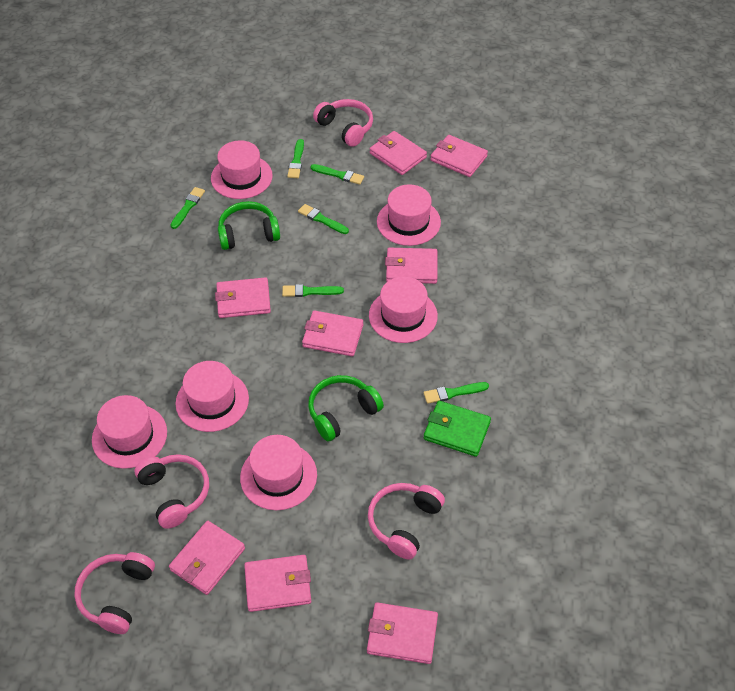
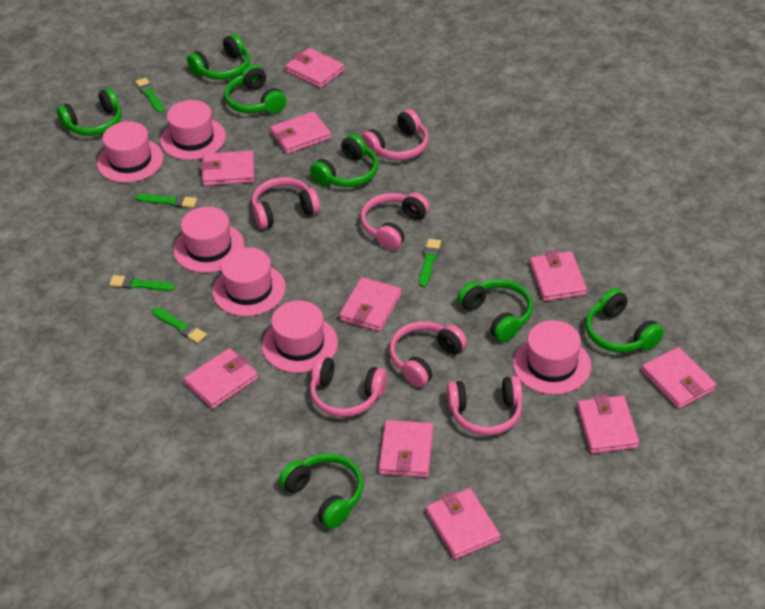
green brush: [171,187,205,229] [282,284,344,297] [287,139,304,178] [298,204,349,234] [311,164,364,185] [424,382,489,404] = 6 -> [109,275,175,291] [135,78,164,113] [136,194,197,208] [152,308,207,343] [419,239,441,287] = 5
green headphones: [218,201,280,250] [308,375,384,441] = 2 -> [57,88,122,136] [187,34,250,80] [224,65,286,114] [279,453,363,529] [310,134,378,187] [457,279,533,342] [585,288,664,353] = 7
green wallet: [424,401,491,457] = 1 -> none = 0
pink headphones: [74,552,155,634] [135,454,209,529] [313,99,373,147] [368,483,445,560] = 4 -> [252,177,320,229] [310,356,387,417] [360,192,430,250] [361,109,429,160] [389,321,467,387] [447,376,522,436] = 6
pink wallet: [169,521,245,595] [215,277,271,318] [244,555,311,612] [302,310,363,356] [367,602,438,664] [370,131,427,175] [385,248,437,284] [430,135,488,177] = 8 -> [184,348,258,409] [200,150,254,186] [270,111,331,154] [285,48,345,88] [339,277,401,332] [379,420,434,477] [426,488,500,559] [530,251,587,301] [577,394,639,454] [642,347,716,409] = 10

